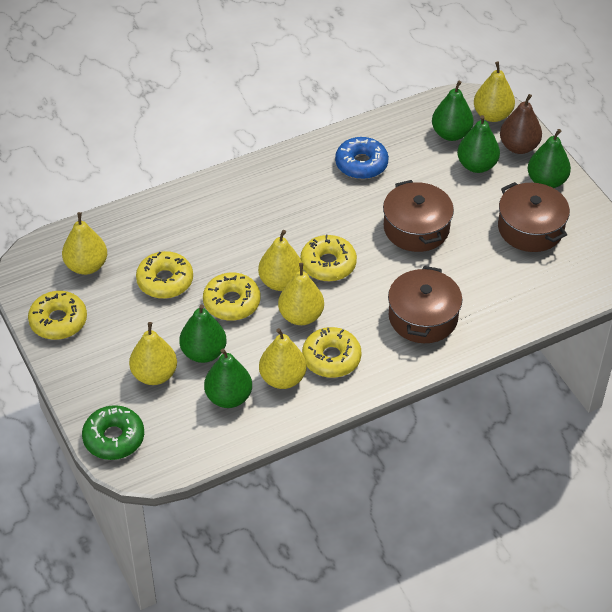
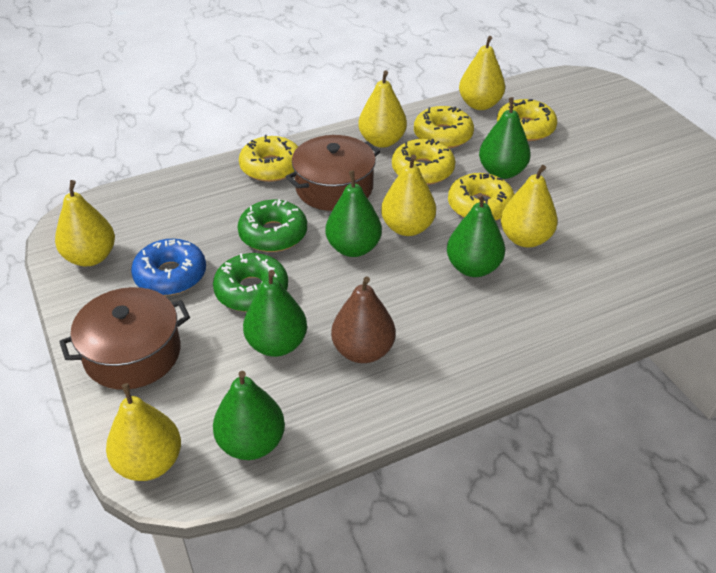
brown pot: [383,180,454,252] [388,266,462,343] [498,182,570,252] = 3 -> [59,287,190,390] [286,135,380,211] = 2
green donut: [82,405,144,460] = 1 -> [213,253,288,312] [238,199,307,252] = 2

